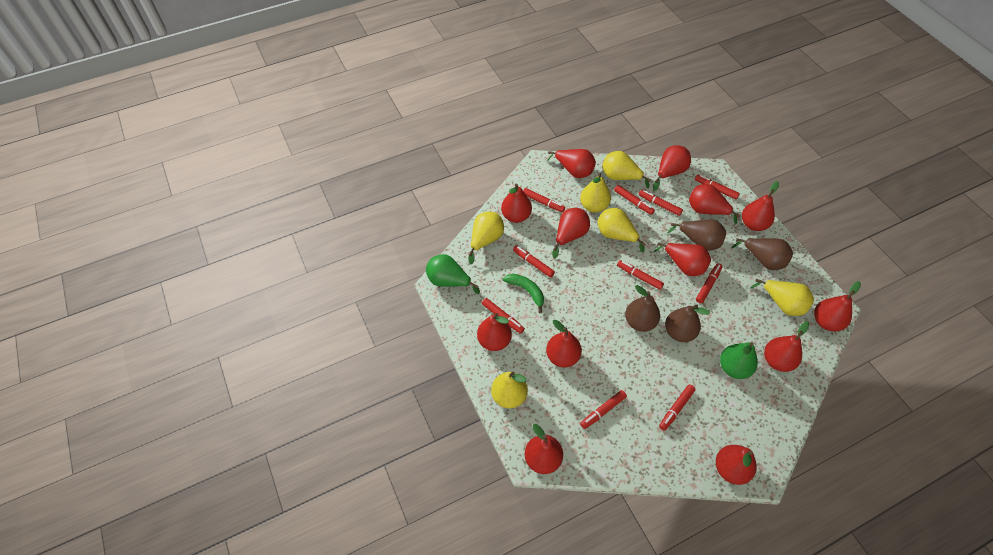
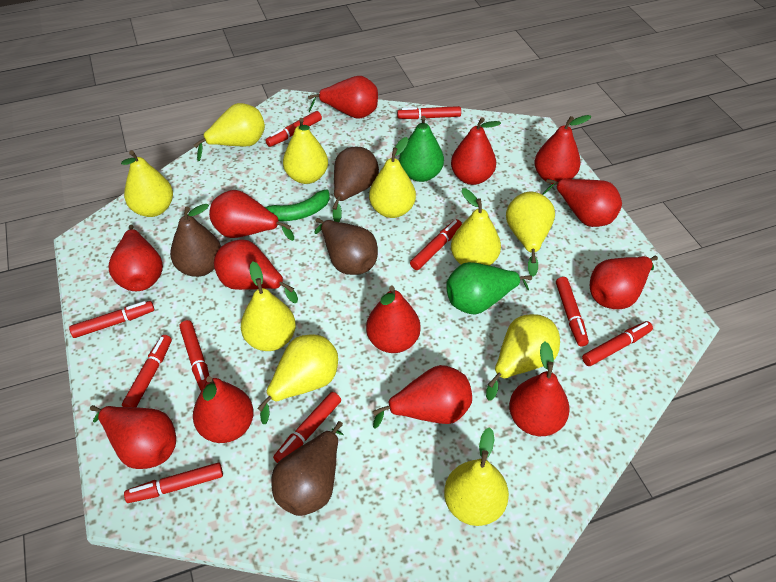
yellow pear: [468,211,504,264] [491,372,528,408] [580,173,611,212] [598,208,645,252] [602,151,651,189] [750,279,814,316] = 6 -> [121,150,173,217] [194,103,265,161] [241,262,296,351] [257,335,338,424] [283,118,328,184] [369,137,416,218] [444,427,509,526] [451,188,501,266] [486,314,560,401] [506,192,555,277] = 10

